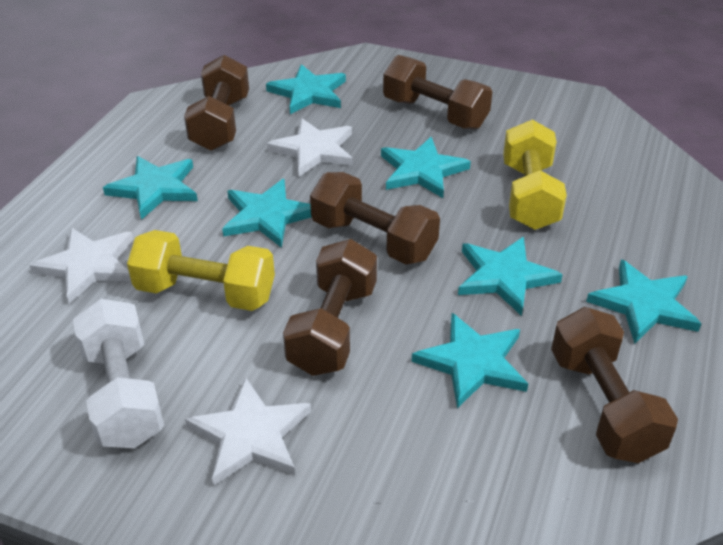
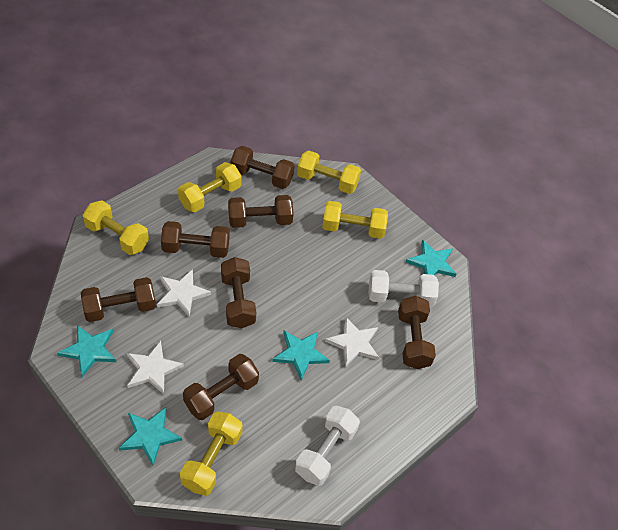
brown dumbbell: [184,55,249,151] [283,239,377,376] [310,172,440,265] [383,55,492,130] [551,307,678,463] = 5 -> [81,277,156,322] [161,221,230,258] [183,354,259,420] [221,257,256,328] [228,195,293,228] [231,146,295,189] [398,296,436,369] = 7
turquoise star: [103,156,198,220] [222,179,311,248] [266,64,346,114] [381,137,471,198] [412,313,528,408] [458,237,563,316] [586,259,701,344] = 7 -> [57,325,116,377] [119,407,182,466] [272,331,330,380] [406,240,457,277] = 4
white dumbbell: [73,299,164,448] = 1 -> [295,406,360,486] [368,270,439,307] = 2
yellow dumbbell: [127,230,275,311] [503,120,567,230] = 2 -> [83,200,149,255] [178,162,242,212] [180,411,243,496] [297,151,361,194] [322,201,388,239] = 5

